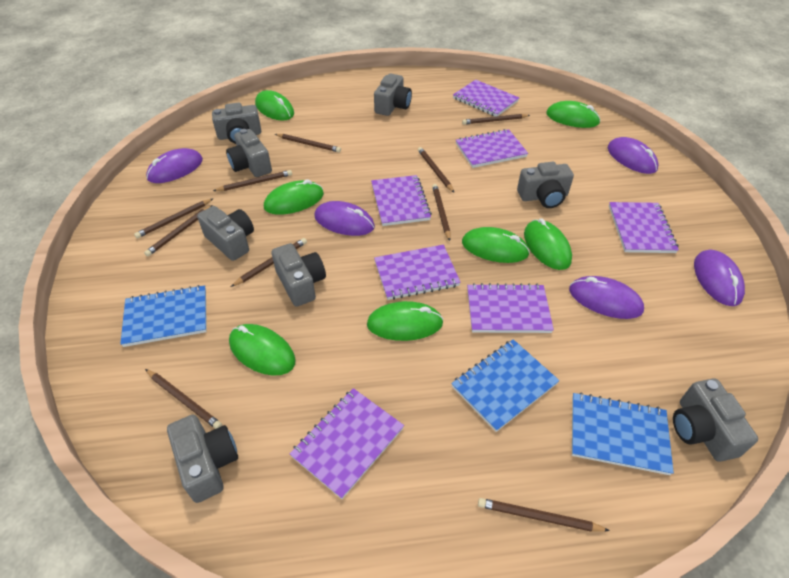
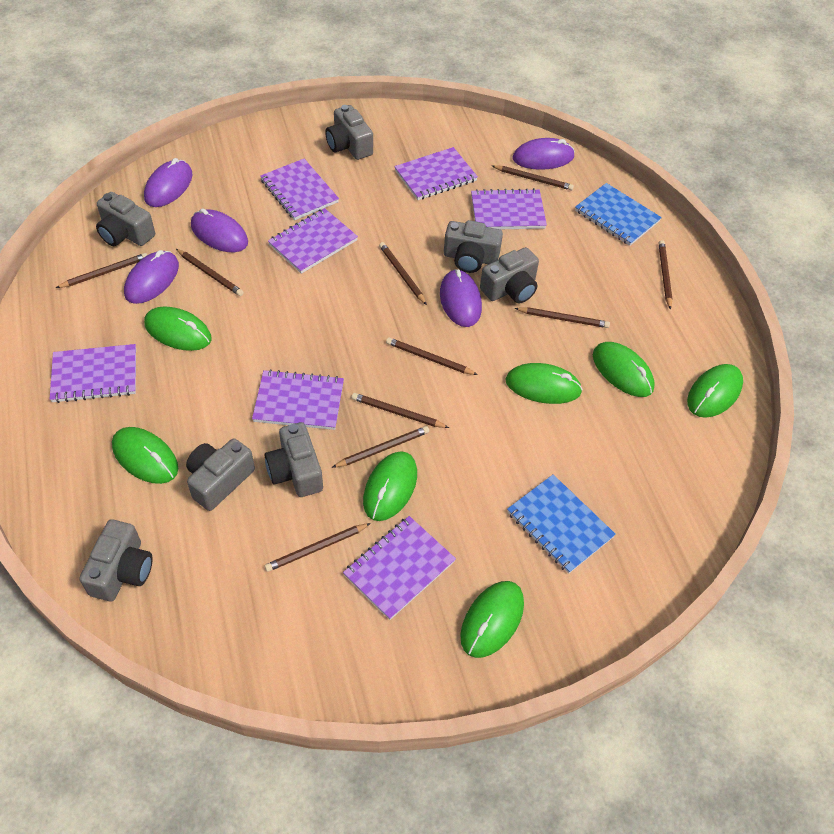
blue notebook: [120,285,207,347] [451,339,560,432] [572,392,674,475] = 3 -> [507,475,616,574] [575,183,662,246] = 2
grey camera: [167,415,238,503] [197,206,254,261] [212,103,261,144] [226,129,272,177] [272,243,326,307] [374,74,412,116] [517,162,574,208] [673,378,758,462] = 8 -> [79,519,153,601] [96,192,155,246] [186,438,255,511] [265,422,323,497] [325,105,373,160] [444,220,503,273] [480,247,539,303] = 7

